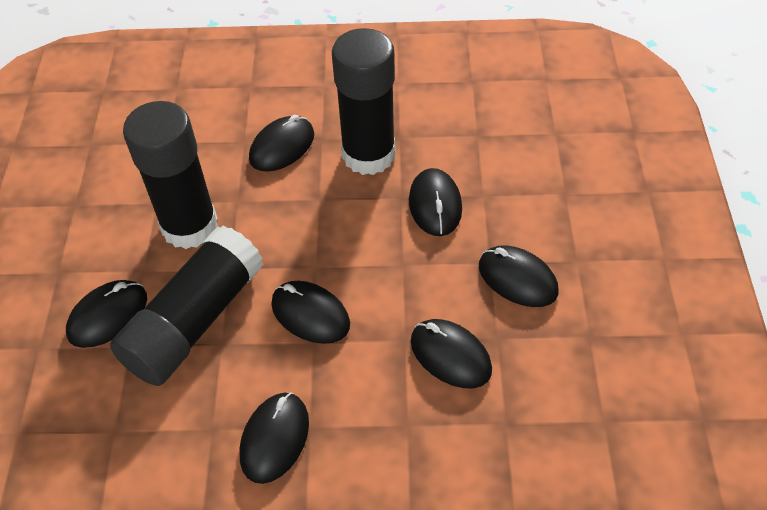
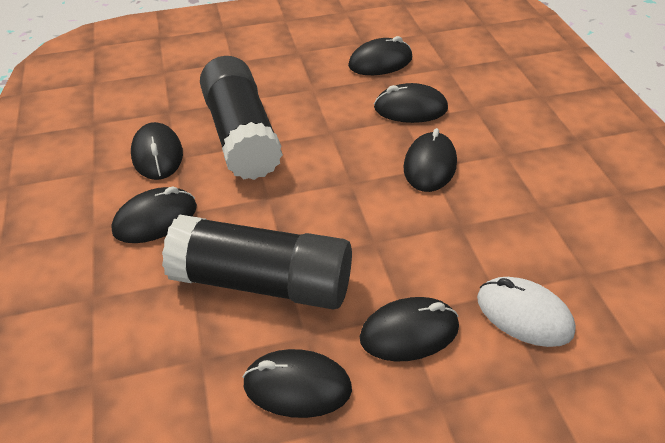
black glue stick: [110,226,263,386] [123,101,218,249] [332,28,395,175] = 3 -> [162,214,352,310] [200,56,283,180] = 2
white mouse: none = 0 -> [477,277,576,347] = 1

